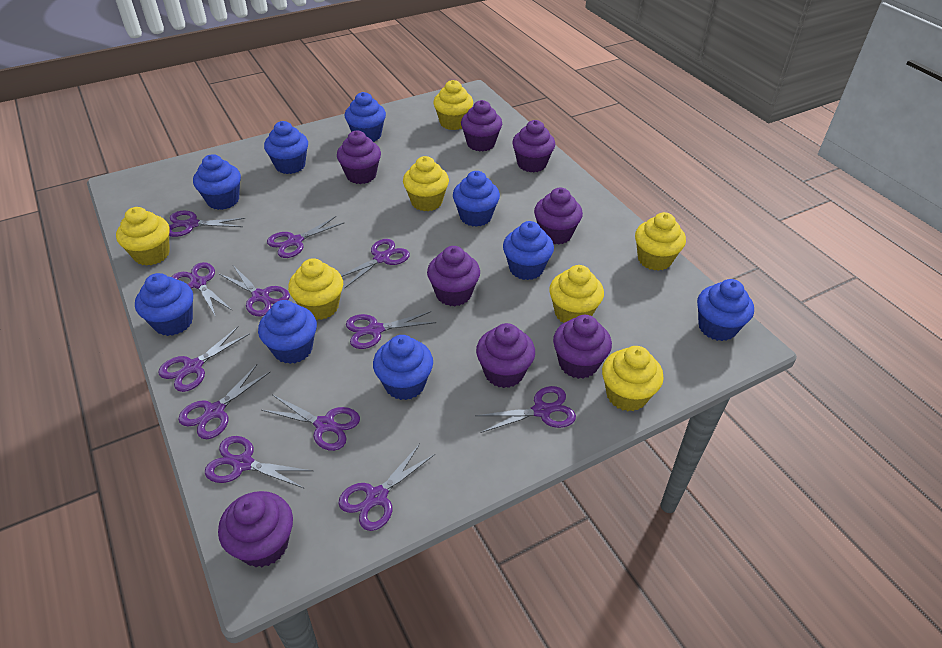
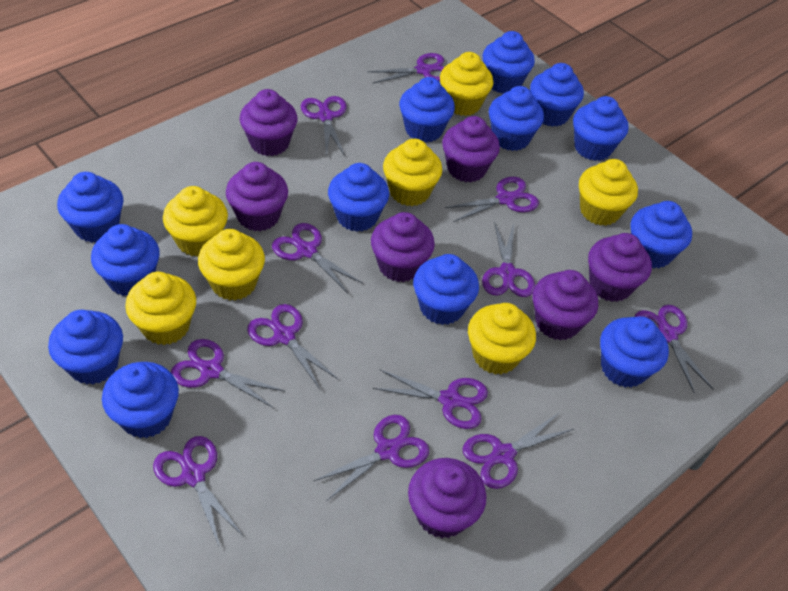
blue cupcake: [135,273,193,336] [193,154,241,210] [258,300,317,364] [264,121,308,174] [345,92,386,142] [373,335,433,400] [453,171,500,227] [503,221,554,280] [697,279,754,341] = 9 -> [48,310,123,385] [57,172,123,243] [91,224,160,296] [102,362,179,438] [328,163,389,232] [399,77,455,142] [413,254,479,325] [483,31,535,94] [489,86,544,151] [530,63,584,127] [573,96,629,161] [600,316,669,388] [631,201,692,268] = 13
purple cupcake: [218,491,293,567] [337,131,381,184] [427,246,480,306] [461,100,502,152] [476,323,535,388] [512,120,555,172] [534,188,583,244] [553,315,612,379] = 8 -> [226,162,288,231] [240,89,298,156] [371,212,435,282] [408,458,486,538] [442,116,500,183] [533,270,598,341] [588,233,652,302] = 7

